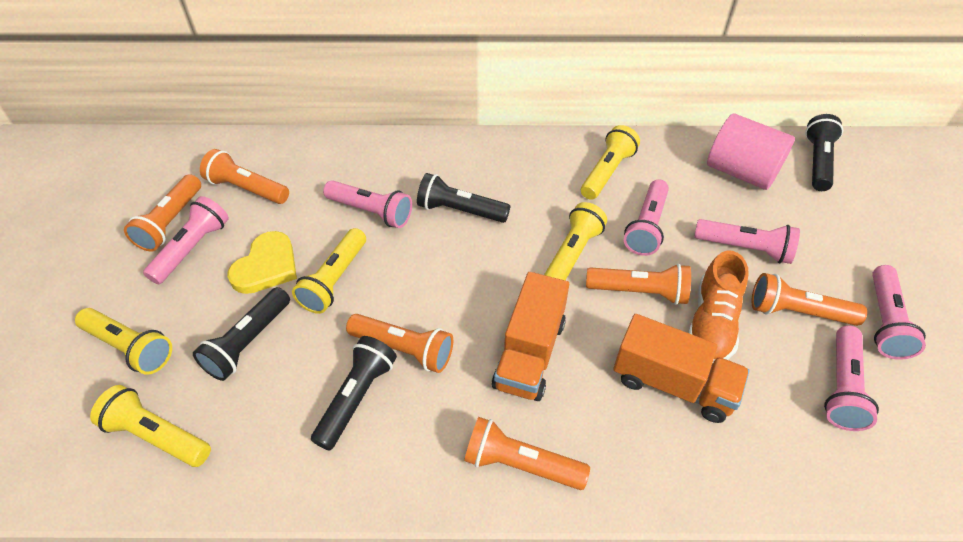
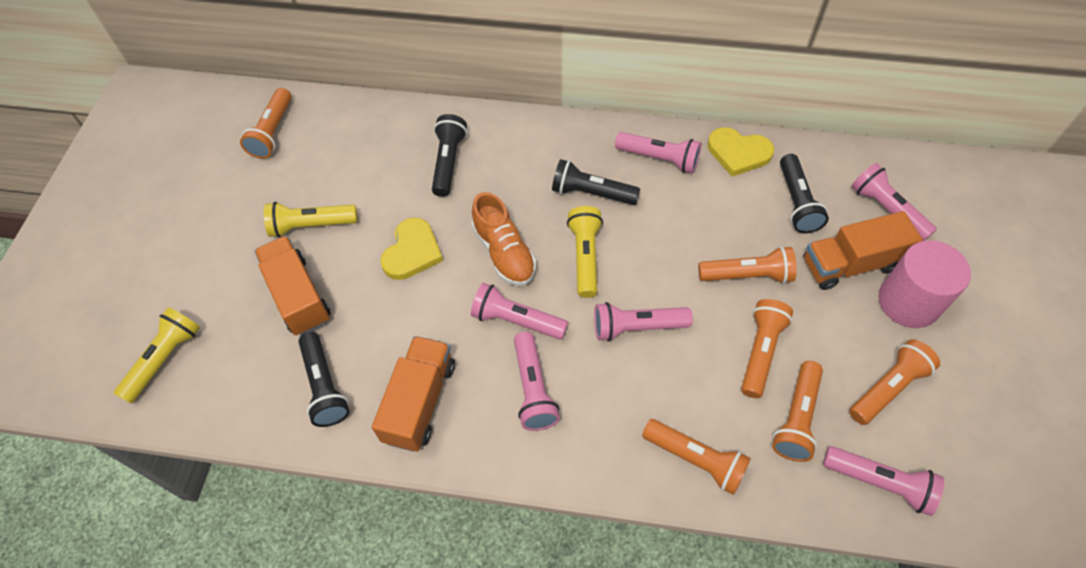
orange truck: [492,272,569,401] [613,314,749,423] = 2 -> [254,236,331,335] [372,336,455,452] [804,211,923,290] = 3
yellow flashlight: [75,308,172,375] [90,385,211,467] [292,228,366,314] [544,202,607,280] [581,125,640,200] = 5 -> [114,307,200,403] [264,202,357,237] [567,206,603,298] = 3
yellow heart: [227,231,297,294] = 1 -> [380,217,443,280] [708,127,774,177] = 2

